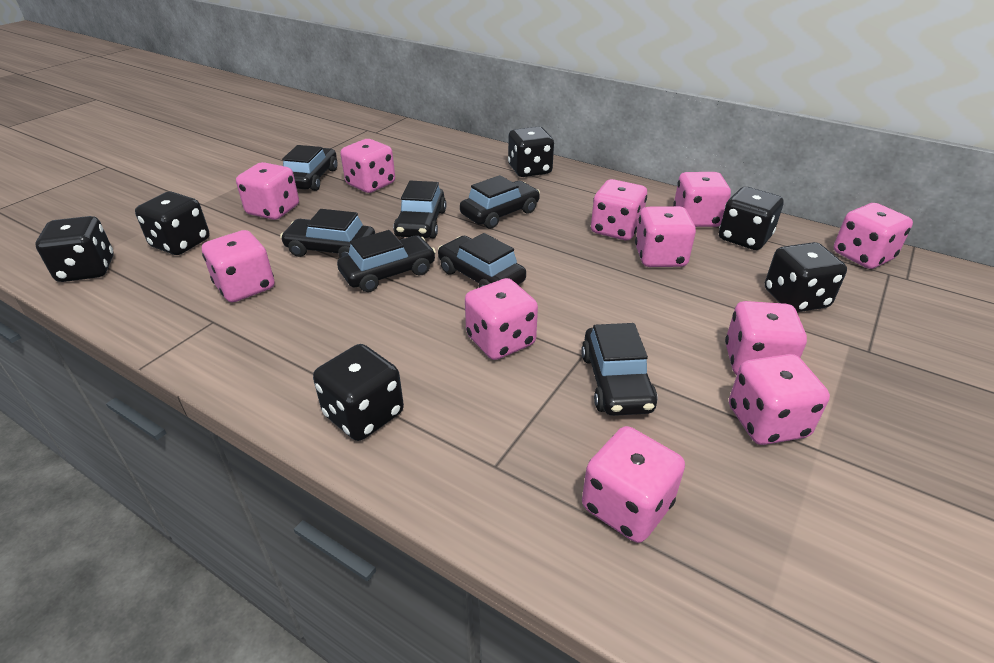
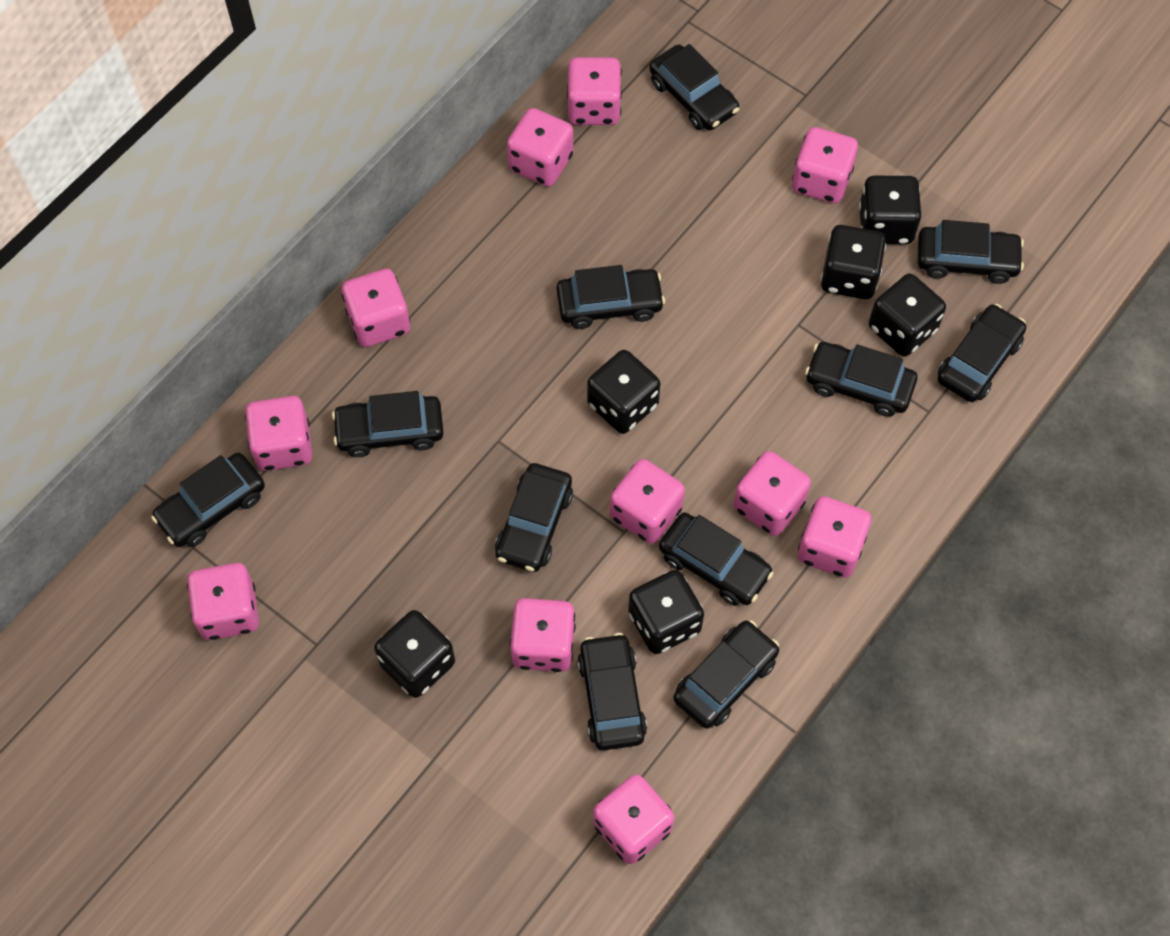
black car: [280,209,375,258] [282,145,338,191] [337,230,436,292] [393,181,446,238] [438,233,526,288] [460,175,540,229] [581,323,658,416] = 7 -> [151,453,265,547] [332,391,444,457] [495,463,573,572] [557,265,665,329] [577,633,647,750] [649,44,739,130] [659,513,774,606] [673,620,779,729] [805,342,917,417] [918,220,1024,284] [938,304,1026,402] = 11

